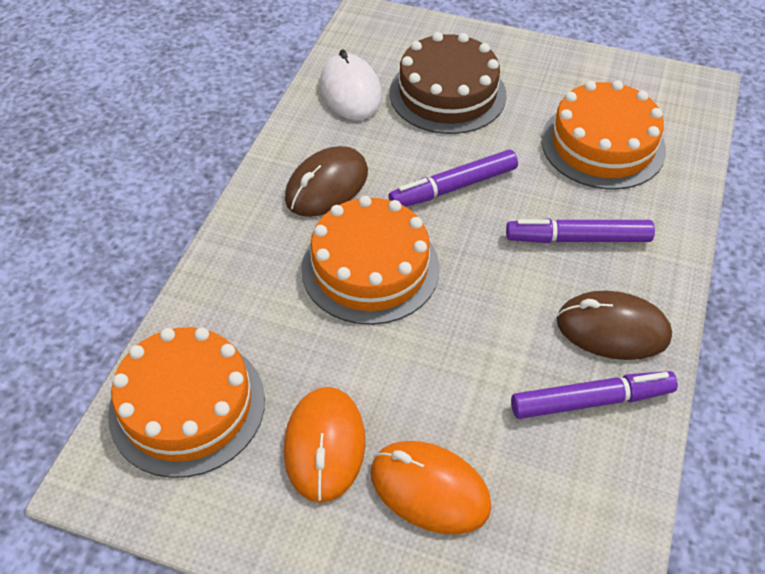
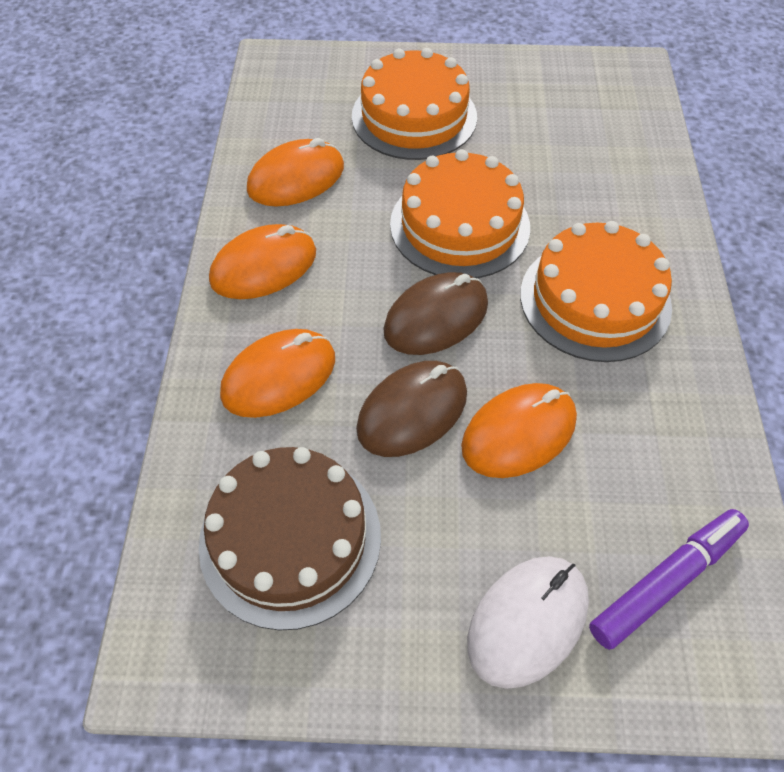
orange mouse: [284,387,366,503] [371,441,492,535] = 2 -> [209,224,316,299] [220,329,335,418] [247,138,344,206] [461,383,577,478] = 4
purple marker: [388,149,518,207] [506,218,655,243] [511,371,678,419] = 3 -> [589,509,749,650] = 1

